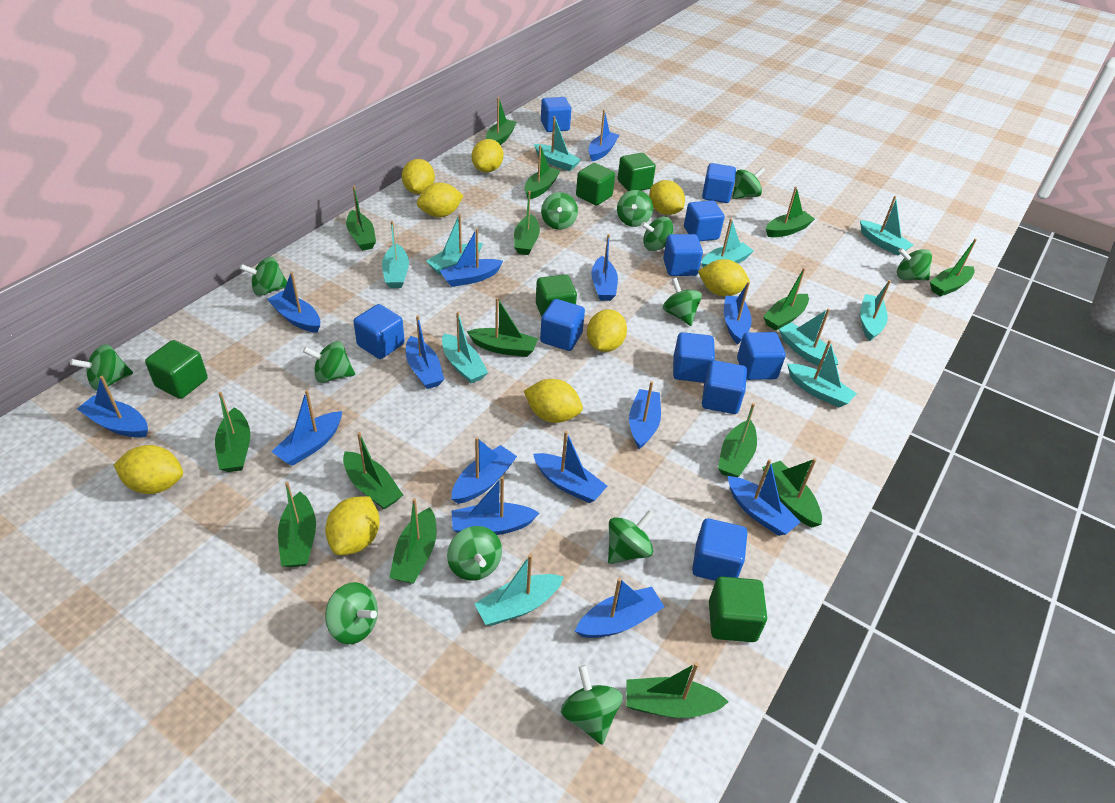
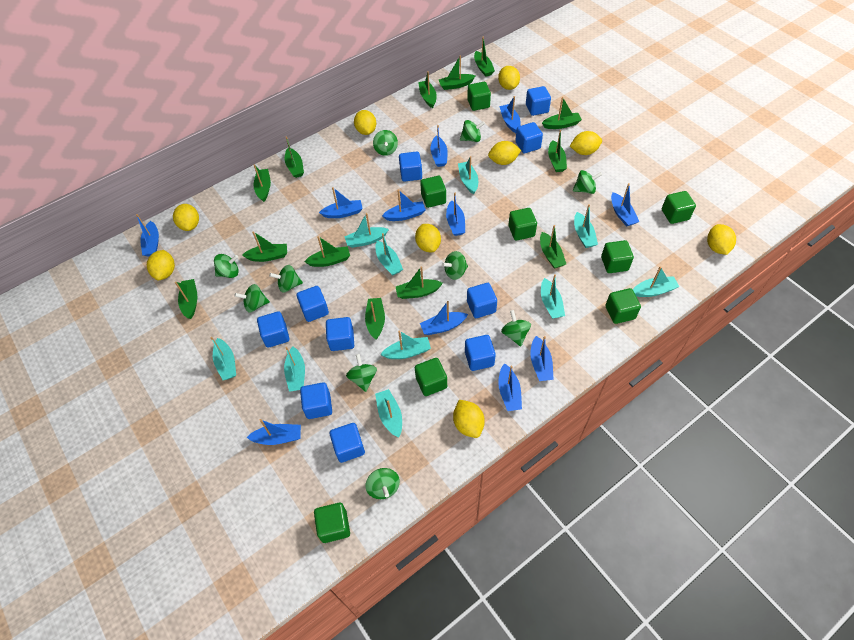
blue boat: [77,376,148,438] [267,272,320,333] [271,390,342,466] [406,315,444,389] [440,228,503,287] [451,476,539,535] [452,437,517,504] [533,431,607,503] [575,578,665,638] [588,110,619,161] [591,234,618,301] [629,381,661,449] [724,281,752,344] [728,459,800,536] = 14 -> [136,214,159,257] [247,419,301,445] [319,187,363,218] [382,190,426,221] [420,301,468,335] [431,125,448,167] [446,193,465,236] [498,363,522,411] [499,96,521,133] [530,336,554,381] [611,183,639,227] = 11
green boat: [215,391,250,472] [278,482,316,567] [343,432,403,509] [346,186,376,251] [389,498,436,584] [467,298,538,357] [486,97,517,145] [514,191,540,255] [524,145,561,199] [626,662,729,718] [718,403,757,477] [762,458,822,528] [763,268,809,331] [766,186,815,237] [930,239,977,297] = 15 -> [175,279,197,319] [242,231,287,262] [253,164,271,202] [285,136,304,178] [304,236,350,267] [365,298,385,340] [396,266,443,299] [418,71,437,108] [439,56,475,90] [474,37,495,76] [540,225,566,269] [542,97,582,129] [548,130,567,172] = 13
green cube: [145,340,208,399] [536,274,577,317] [576,163,615,206] [618,153,656,191] [709,576,767,642] = 5 -> [314,503,350,543] [415,358,447,396] [420,176,446,208] [467,82,491,111] [508,208,537,241] [601,240,634,273] [605,288,641,324] [662,191,696,224] = 8
green spinning top: [70,344,133,391] [240,257,287,296] [303,341,355,383] [325,582,378,644] [447,526,502,581] [541,192,578,230] [561,665,623,745] [608,510,654,564] [617,190,653,227] [641,217,673,251] [663,278,702,326] [732,167,765,199] [897,248,932,281] = 13 -> [214,254,239,278] [234,284,270,313] [269,265,303,293] [346,354,377,392] [365,468,400,499] [373,130,398,156] [442,251,468,280] [460,120,485,142] [501,310,531,347] [573,170,602,194] = 10

